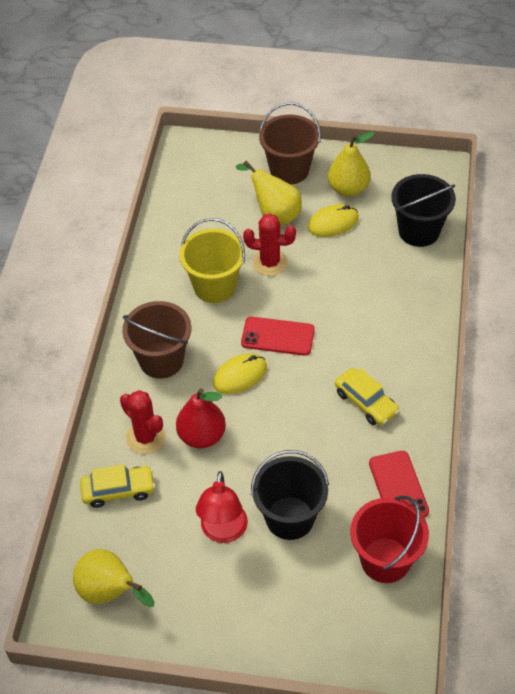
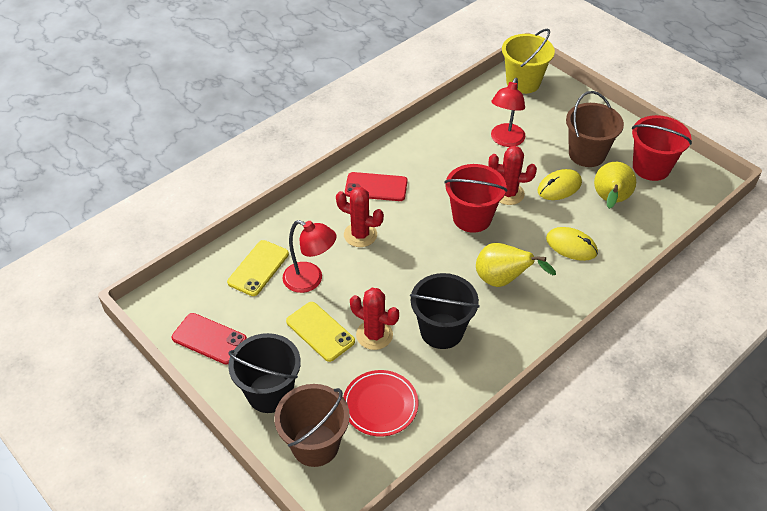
red bucket: [350,496,429,583] = 1 -> [444,164,507,233] [632,115,692,181] = 2
red cactus: [120,390,166,454] [243,213,296,276] = 2 -> [336,187,384,247] [350,288,399,350] [489,146,537,205] = 3
red lamp: [196,471,248,543] = 1 -> [282,220,337,293] [491,78,526,147] = 2
red pear: [176,388,226,448] = 1 -> none = 0
red plate: none = 0 -> [343,370,418,437] = 1
yellow car: [80,464,155,508] [335,368,399,426] = 2 -> none = 0
yellow pear: [73,549,154,607] [236,161,302,225] [328,132,375,197] = 3 -> [476,243,556,287] [594,162,636,209] = 2
yellow phone: none = 0 -> [227,240,289,296] [286,302,355,362] = 2

